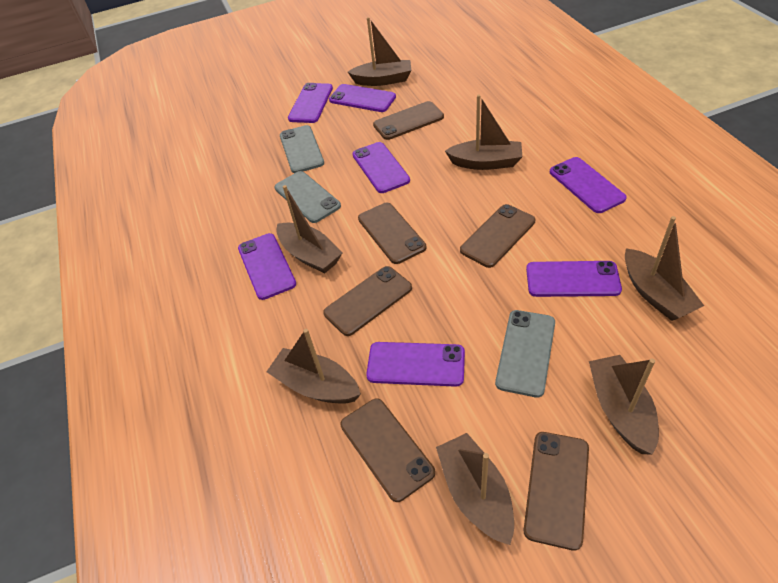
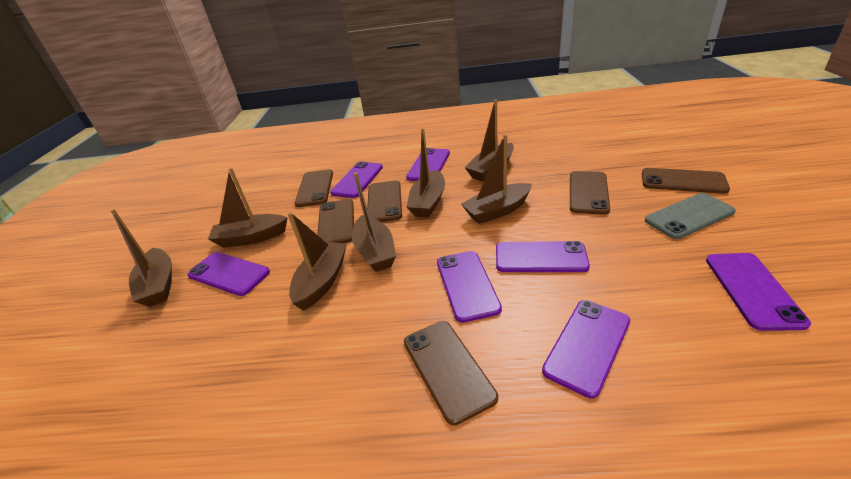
grey phone: [274,171,341,223] [280,125,324,173] [495,310,555,398] = 3 -> [645,193,736,239] = 1

